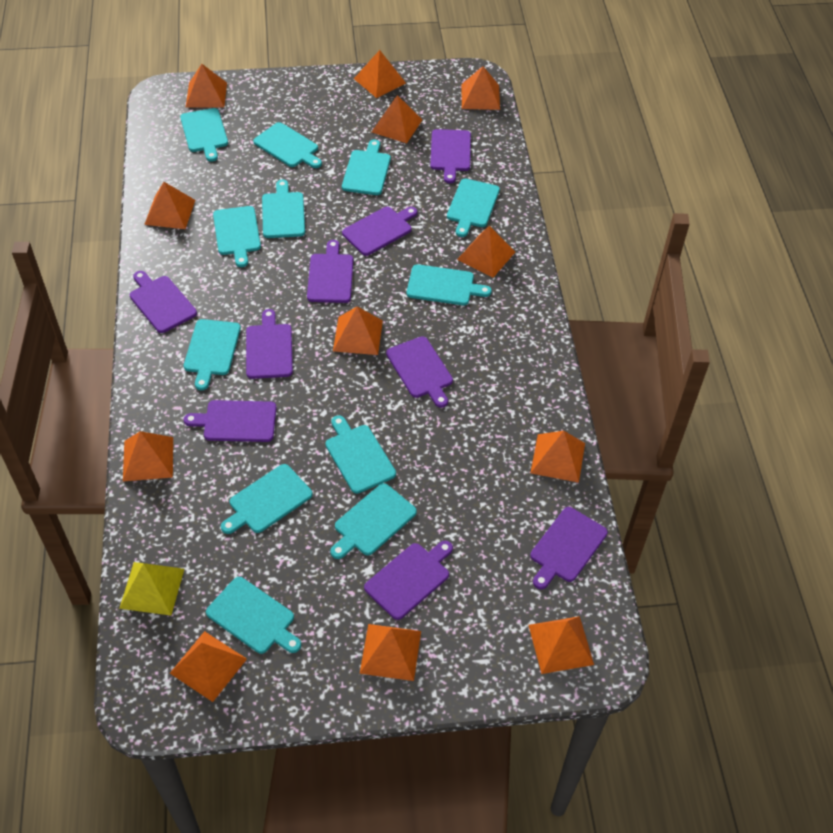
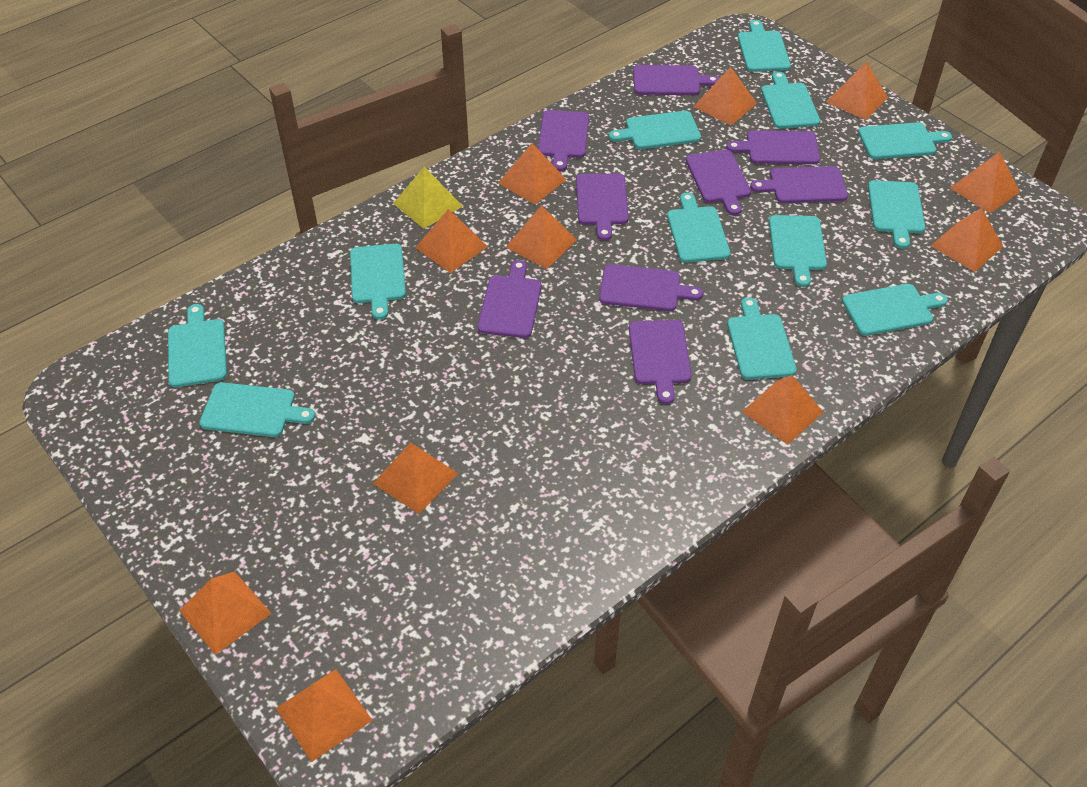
orange pyramid: [123,431,173,482] [144,182,195,229] [170,631,247,702] [186,64,227,108] [333,306,383,355] [354,50,406,98] [360,624,421,681] [372,95,422,143] [457,226,515,278] [461,66,500,110] [528,616,594,674] [531,431,585,483] = 12 -> [179,571,272,655] [276,669,373,762] [373,442,459,514] [415,209,488,273] [498,143,567,204] [506,205,577,269] [693,67,757,125] [742,375,823,445] [826,62,888,120] [931,208,1003,272] [950,151,1020,213] = 11

